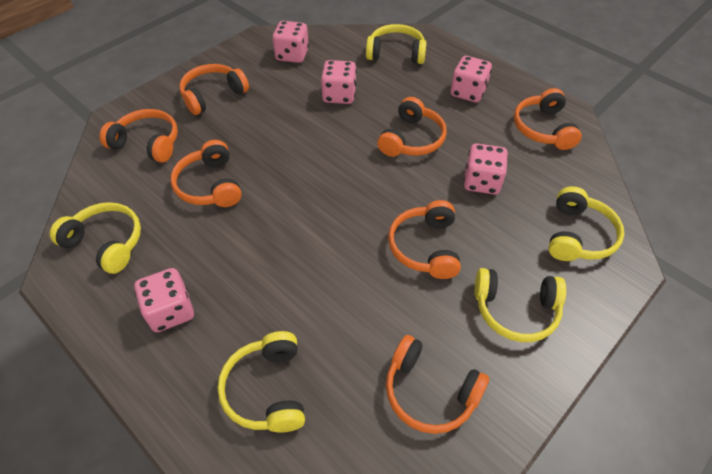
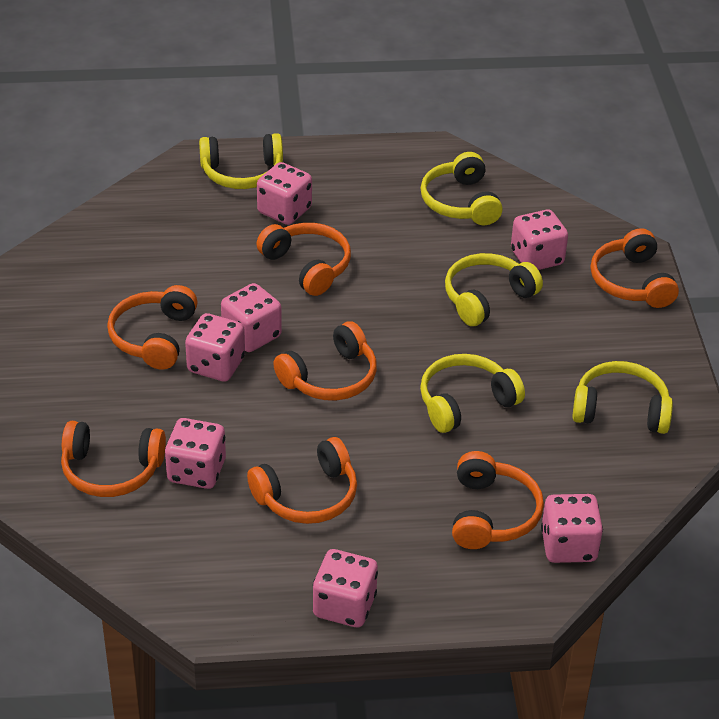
pink dice: [134,268,194,332] [272,21,309,63] [321,60,357,104] [450,56,492,102] [464,143,508,194] = 5 -> [165,418,226,489] [185,313,245,382] [221,283,282,352] [257,162,312,225] [313,549,378,627] [511,210,568,270] [541,494,603,563] = 7

